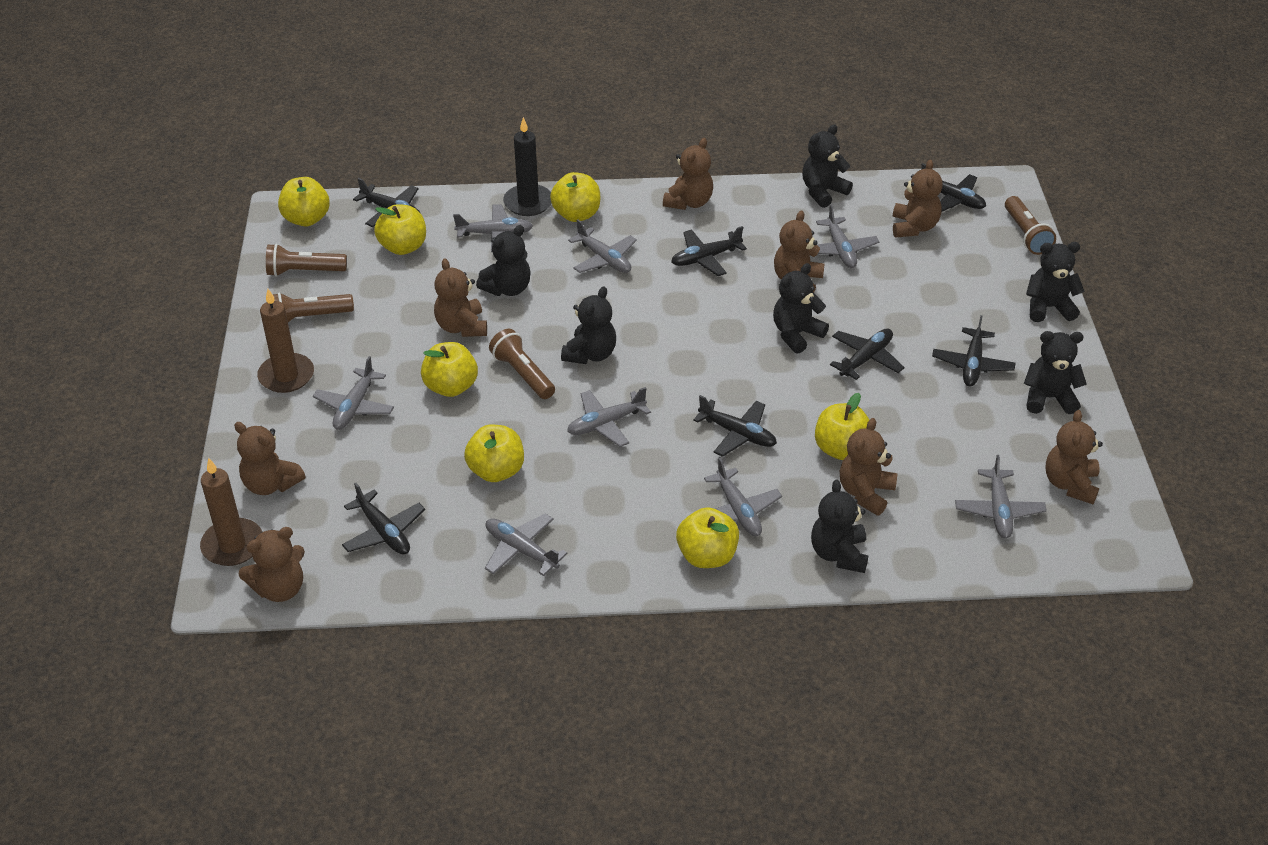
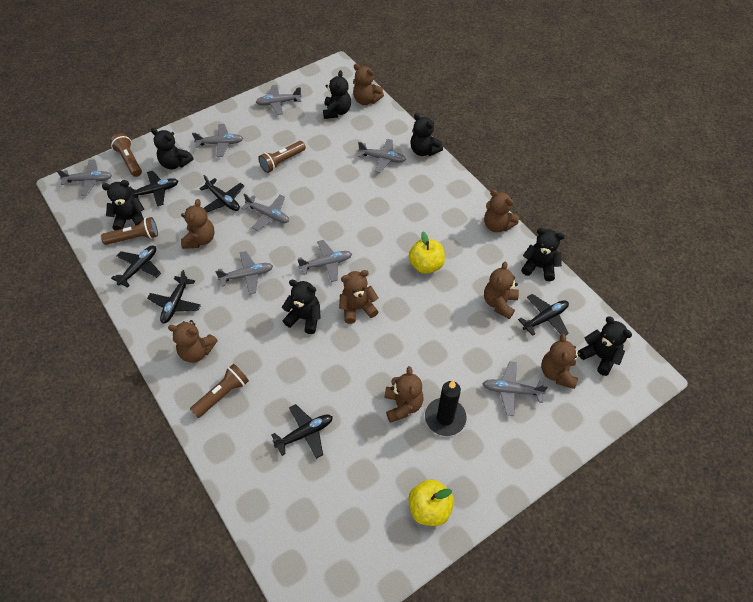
black plane: [342,483,425,555] [353,178,420,227] [671,226,747,276] [693,395,777,457] [830,329,905,380] [921,163,986,212] [932,315,1015,386] = 7 -> [111,246,161,288] [129,171,178,206] [147,270,201,324] [199,175,244,212] [272,404,333,459] [518,294,569,336] = 6
brown candle: [200,458,262,566] [257,289,314,393] = 2 -> none = 0
yellow apple: [278,177,330,227] [374,204,426,255] [421,342,478,397] [464,425,524,482] [550,172,600,222] [676,507,739,568] [815,393,869,460] = 7 -> [408,479,454,526] [409,232,445,274] = 2

